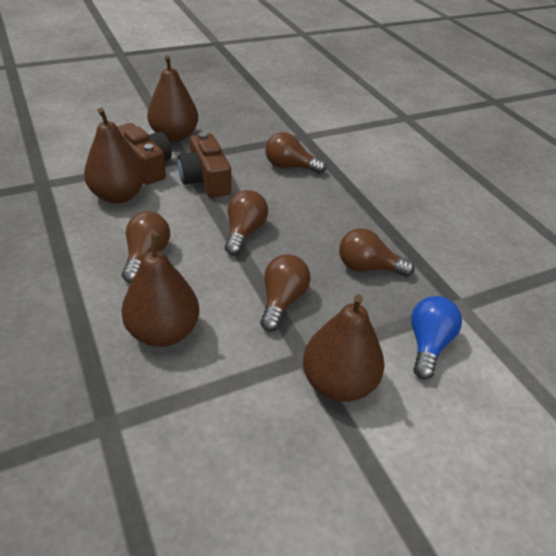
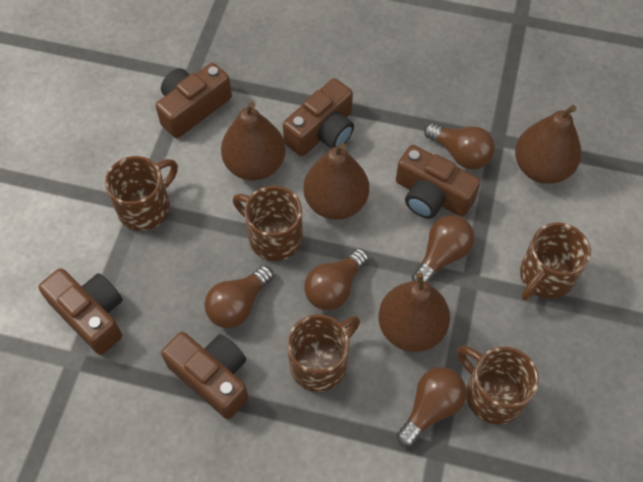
blue light bulb: [411,296,462,379] = 1 -> none = 0
brown camera: [117,123,172,184] [177,132,231,198] = 2 -> [38,268,123,355] [155,63,232,138] [161,332,249,419] [283,78,354,156] [396,145,481,219] = 5
brown mug: none = 0 -> [105,156,178,231] [233,186,303,261] [287,314,360,392] [457,346,539,424] [520,223,591,301] = 5

